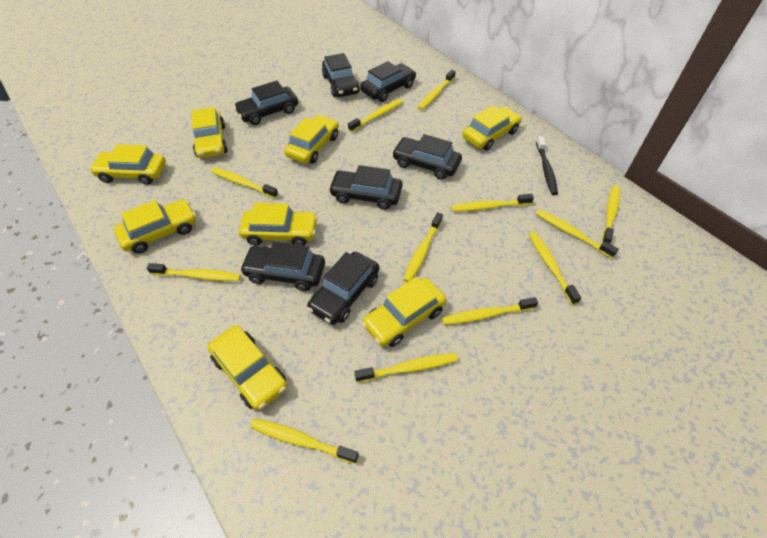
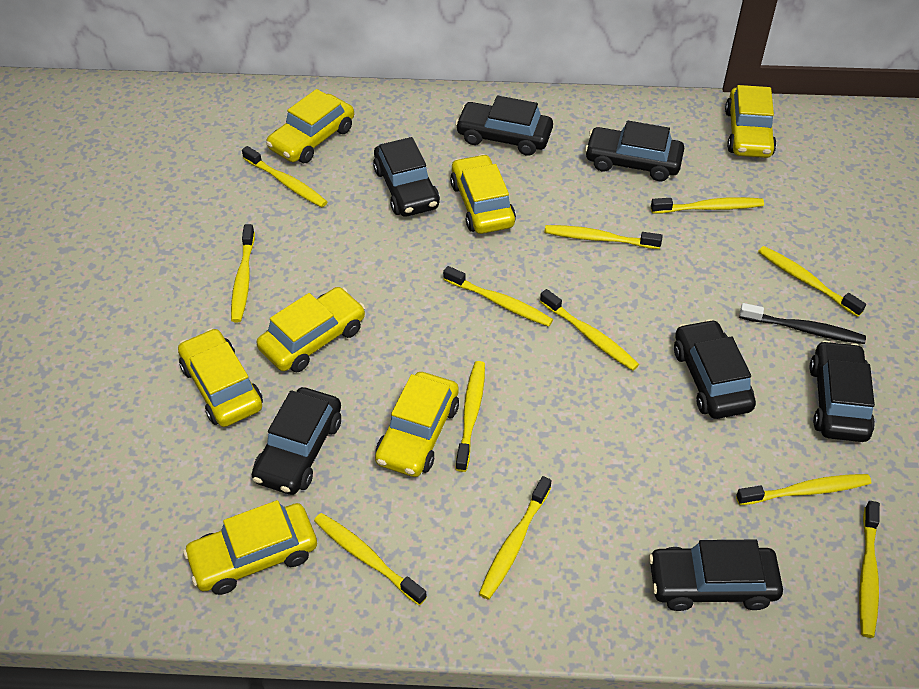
yellow car: [89,144,166,185] [114,199,196,253] [191,107,228,158] [207,325,287,411] [239,203,318,246] [284,115,339,164] [362,277,446,347] [462,106,522,150] = 8 -> [178,328,263,427] [183,500,317,595] [257,287,365,372] [266,89,354,163] [375,372,459,477] [450,154,516,234] [725,85,777,158] = 7

